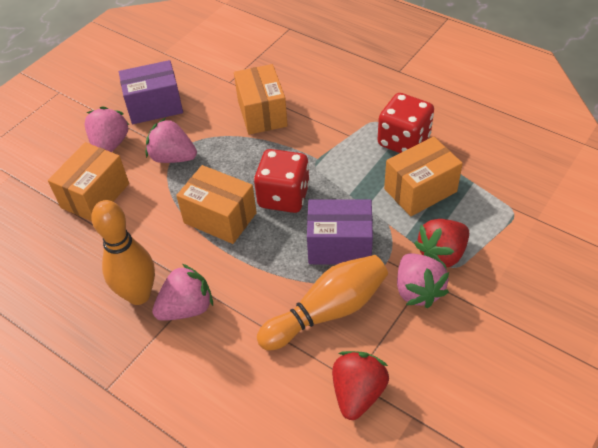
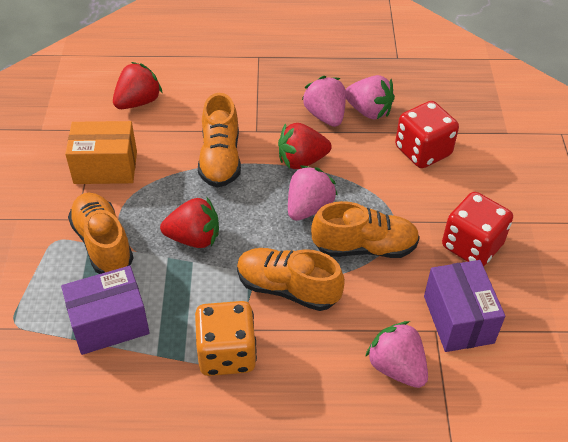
orange bowling pin: [91,200,155,305] [257,255,388,350] = 2 -> none = 0
orange box: [48,142,129,221] [176,165,257,244] [234,64,288,135] [384,137,463,216] = 4 -> [65,121,137,184] = 1
orange dice: none = 0 -> [195,301,257,376] = 1
orange shoe: none = 0 -> [68,193,133,274] [198,93,241,188] [237,248,345,311] [311,201,420,258] = 4
red strawberry: [332,351,389,420] [414,219,469,270] = 2 -> [113,62,162,109] [160,196,219,248] [278,123,332,169] = 3

